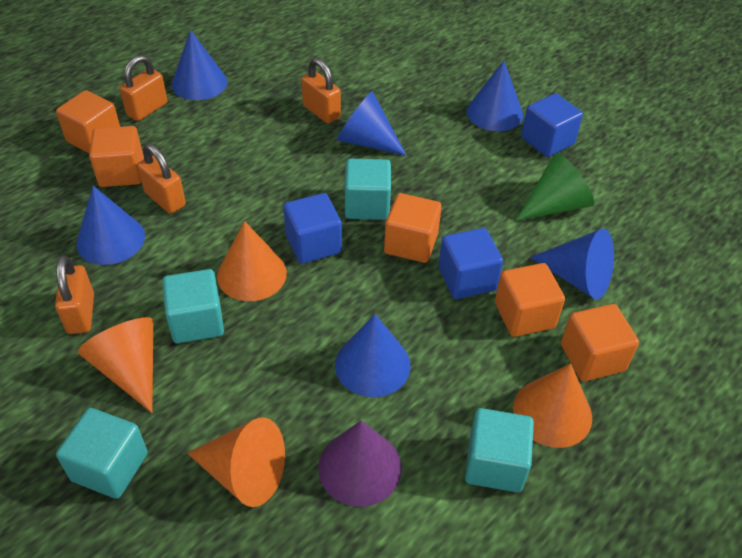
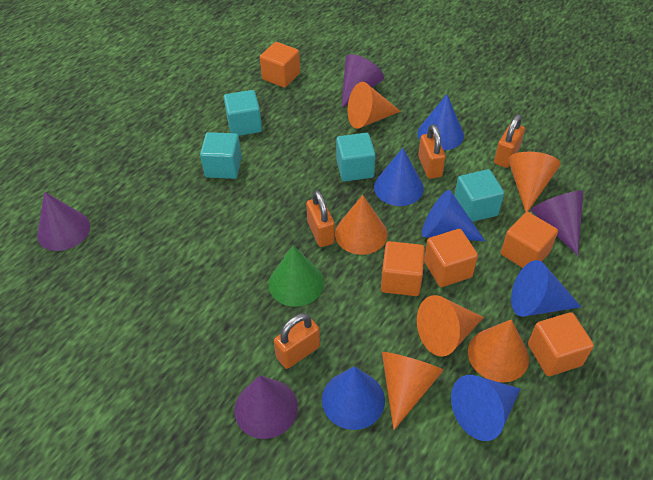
blue cube: [283,193,342,264] [438,228,503,299] [521,93,583,157] = 3 -> none = 0
orange cone: [78,317,153,413] [187,417,285,507] [217,221,287,301] [513,363,592,448] = 4 -> [335,195,387,255] [348,82,401,129] [382,352,444,430] [417,295,484,356] [468,319,529,383] [508,152,561,212] = 6
purple cone: [318,420,402,507] = 1 -> [37,192,90,251] [234,375,298,439] [341,54,384,108] [531,191,584,256] = 4

